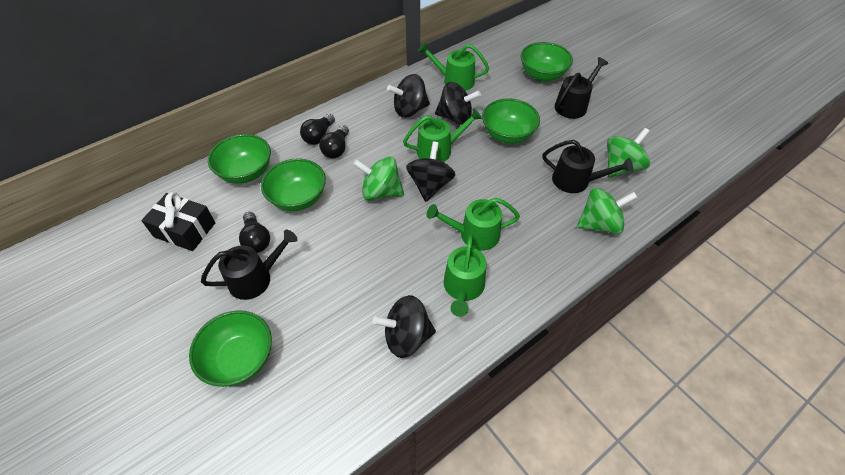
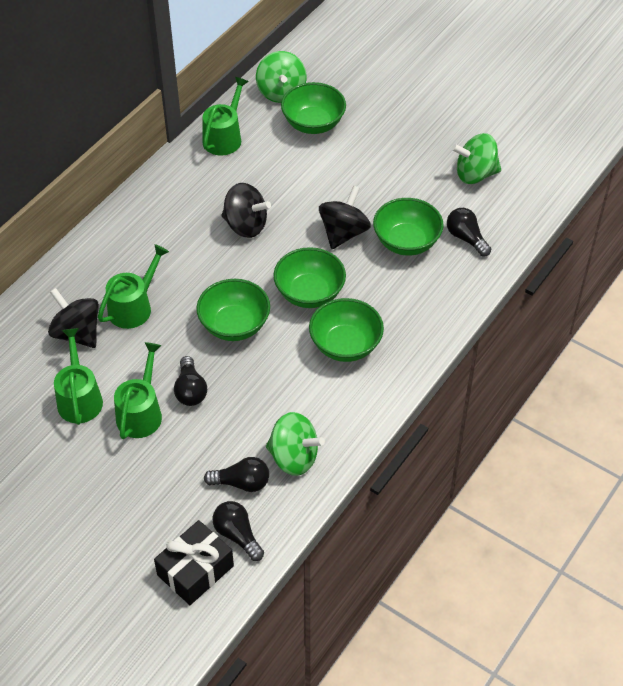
black light bulb: [239,212,270,253] [300,114,335,145] [319,125,349,158] = 3 -> [174,356,207,406] [204,457,269,492] [213,501,264,561] [447,208,491,256] = 4
black spinning top: [373,295,436,358] [387,74,430,118] [406,142,456,202] [435,82,481,125] = 4 -> [48,288,99,348] [222,183,271,238] [319,185,371,249] = 3
black watering can: [201,230,298,300] [542,140,633,193] [555,57,608,119] = 3 -> none = 0

